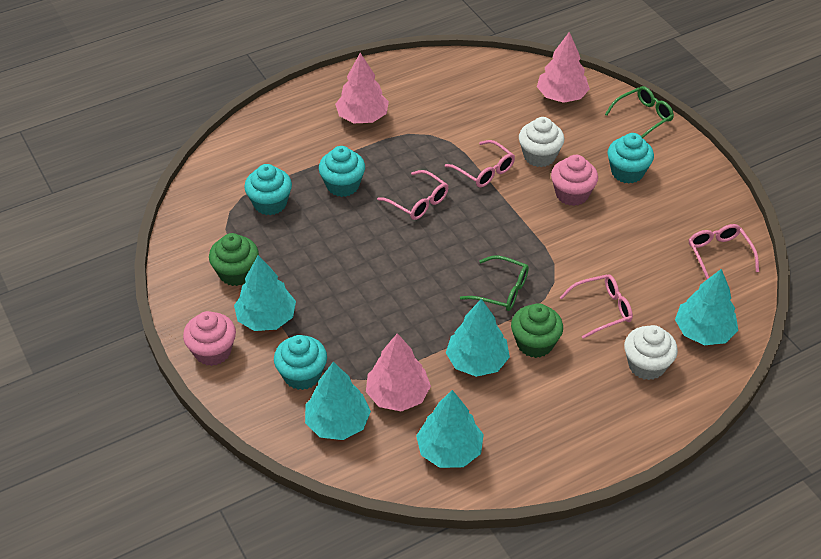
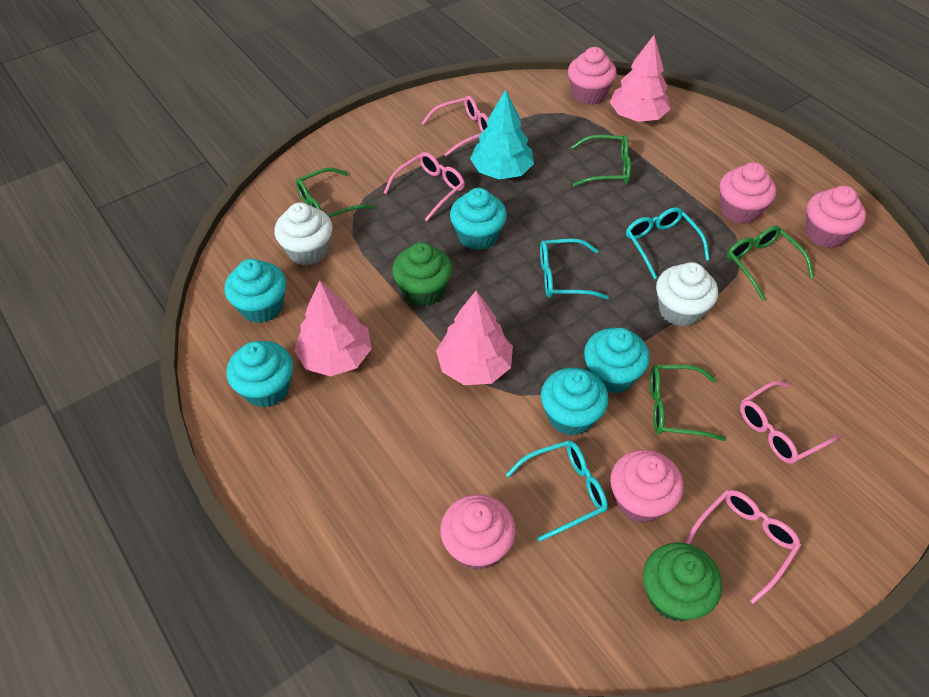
green glasses: [460,255,529,311] [605,86,674,138] = 2 -> [295,168,374,218] [571,135,631,187] [650,365,726,441] [727,226,814,301] = 4
pink cupcake: [183,311,236,366] [551,155,598,206] = 2 -> [440,494,515,570] [568,47,617,105] [610,450,683,523] [720,162,776,224] [806,186,866,248] = 5
turquoise cupcake: [244,164,292,215] [274,335,327,390] [319,146,365,197] [607,133,654,184] = 4 -> [225,259,286,323] [226,341,293,408] [450,188,507,250] [541,368,609,436] [584,328,650,394] = 5
turquoise glasses: none = 0 -> [506,440,608,542] [540,238,609,299] [626,207,710,279] = 3
turquoise tree: [234,255,296,331] [305,362,371,440] [416,390,484,468] [446,299,510,377] [675,269,738,345] = 5 -> [470,90,534,180] = 1

